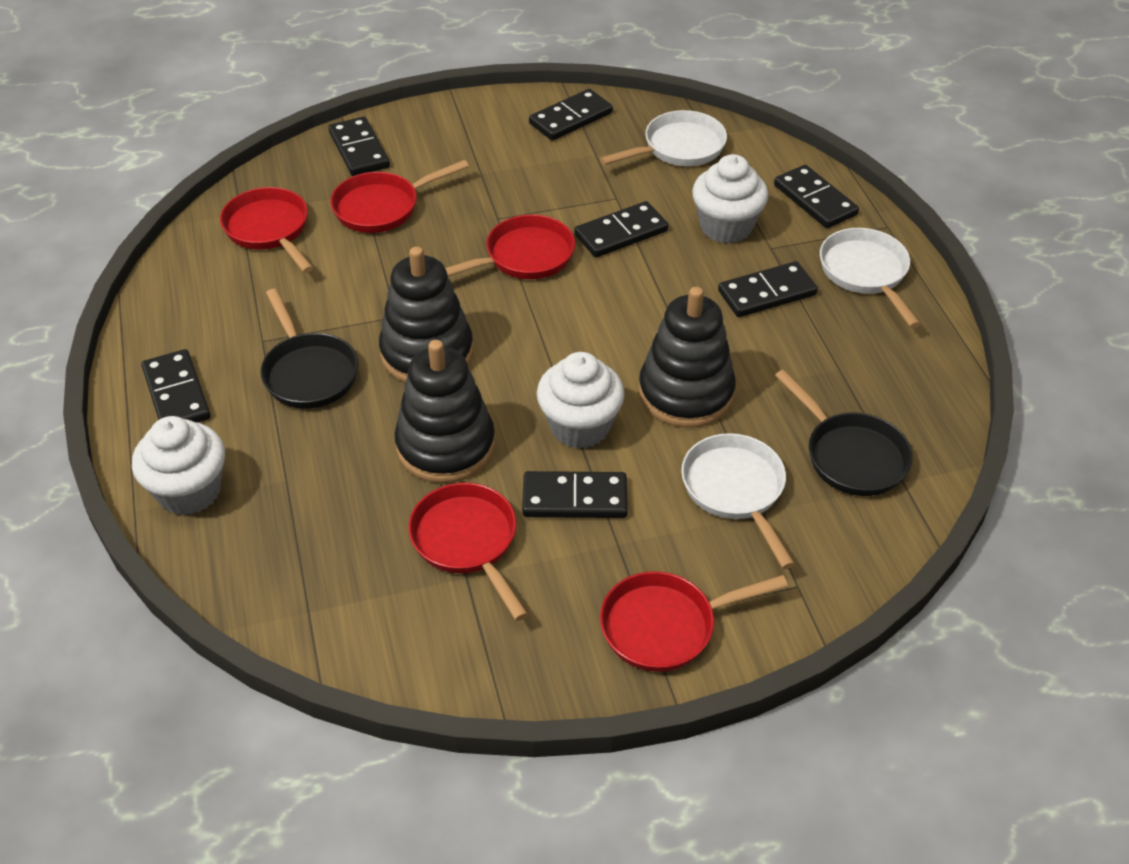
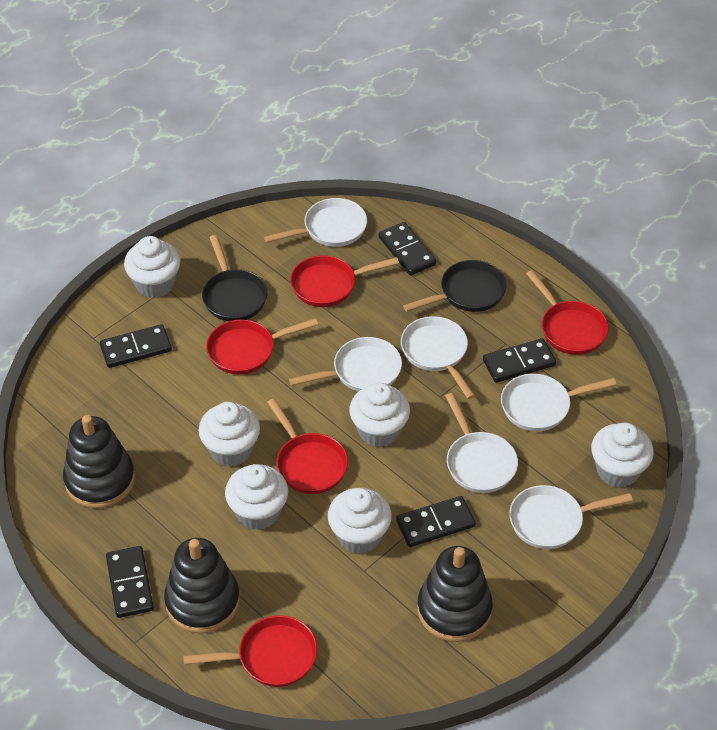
black domino: [141,349,211,423] [328,117,390,176] [522,471,628,518] [529,89,613,141] [574,201,668,258] [718,261,818,317] [774,165,859,228] = 7 -> [100,324,172,368] [106,546,154,618] [379,222,436,275] [396,496,476,547] [483,338,556,383] = 5
white cupcake: [132,416,225,516] [537,352,625,449] [692,154,768,244] = 3 -> [124,236,181,298] [198,402,260,466] [225,464,288,530] [328,488,392,554] [349,383,410,447] [591,422,654,488] = 6
white pan: [600,110,727,166] [681,433,795,569] [820,228,921,328] = 3 -> [264,198,367,247] [289,337,402,391] [401,316,475,399] [445,393,518,493] [501,374,616,431] [509,485,633,549] = 6

